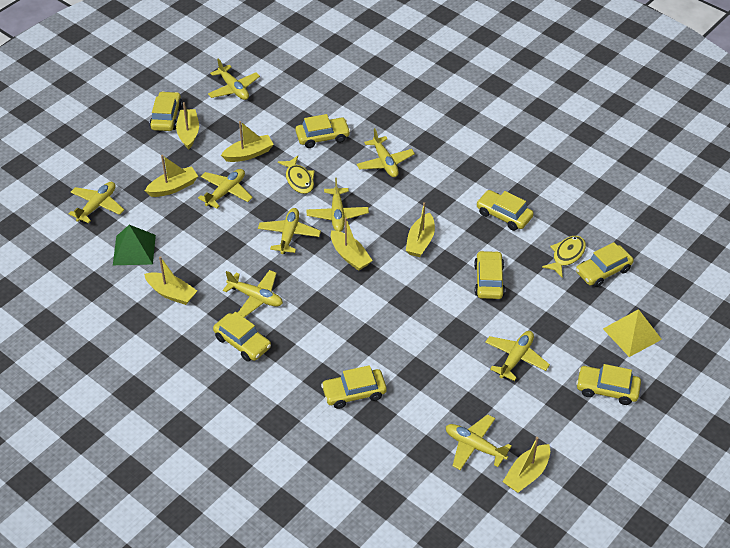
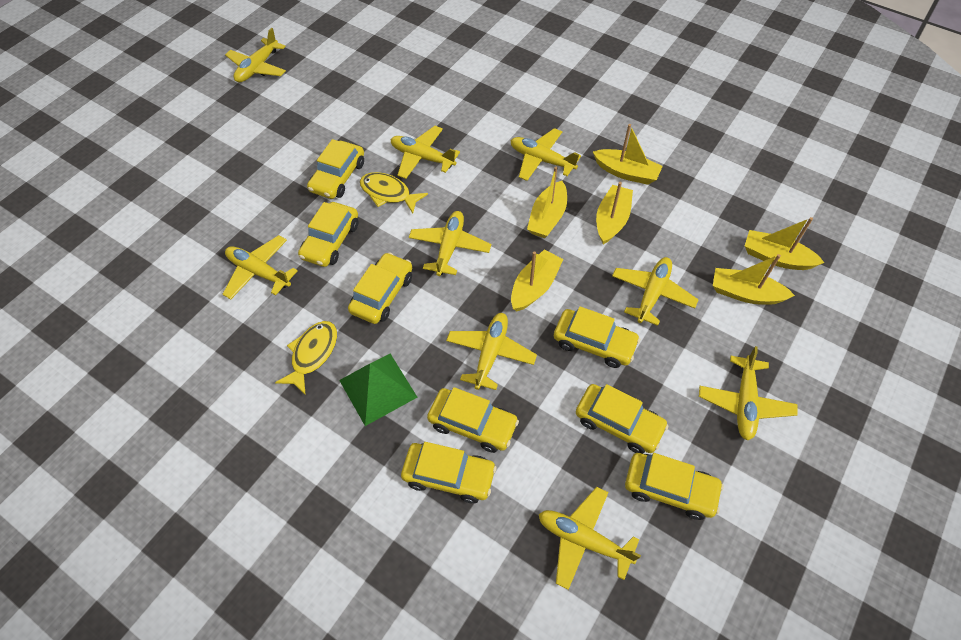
yellow boat: [144,256,197,305] [145,155,198,197] [176,102,199,150] [221,121,274,162] [331,218,373,271] [406,202,435,257] [503,437,550,493] = 7 -> [511,250,563,312] [527,167,567,238] [593,124,663,185] [596,182,633,245] [713,254,795,305] [745,217,824,270] = 6
yellow pyramid: [603,309,662,357] = 1 -> none = 0

